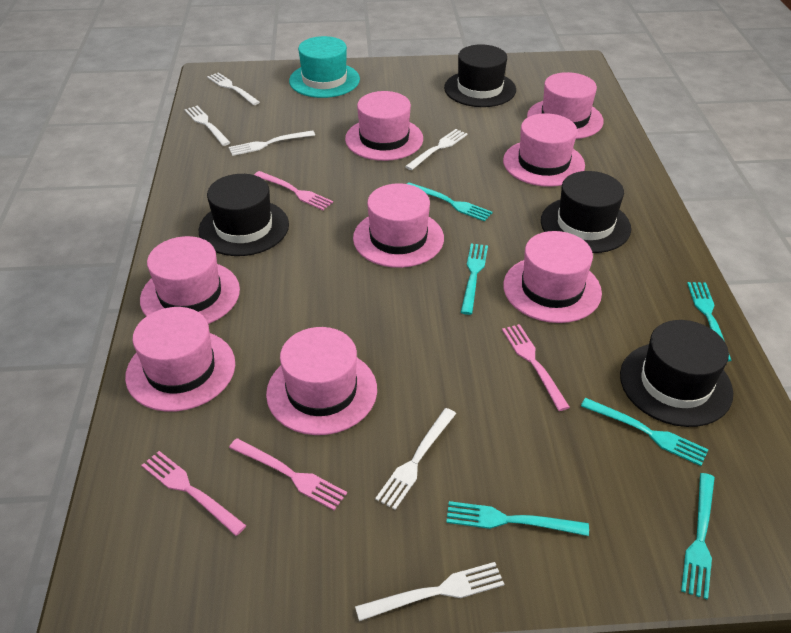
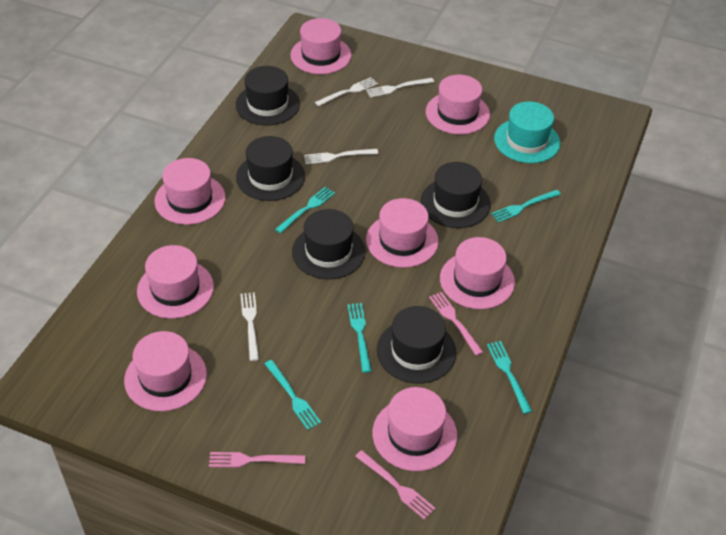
black hat: [199,174,289,256] [444,44,516,107] [541,171,631,253] [620,320,733,427] = 4 -> [236,66,300,126] [236,136,305,201] [292,209,366,279] [377,306,456,384] [421,162,491,228] = 5
pink fork: [141,451,246,536] [229,438,347,510] [254,171,333,210] [502,324,570,411] = 4 -> [209,452,305,467] [355,450,435,520] [429,292,483,356] = 3
turquoise fork: [407,182,492,221] [446,501,589,536] [461,243,488,315] [581,398,709,466] [681,473,715,600] [687,282,732,362] = 6 -> [265,360,321,430] [275,187,335,233] [348,303,371,373] [487,341,532,414] [491,190,561,223] = 5
white fork: [184,106,231,146] [207,72,260,105] [229,130,315,156] [355,562,504,621] [375,408,456,510] [405,129,468,170] = 6 -> [240,292,259,361] [304,149,379,164] [315,77,378,106] [366,78,434,98] = 4

